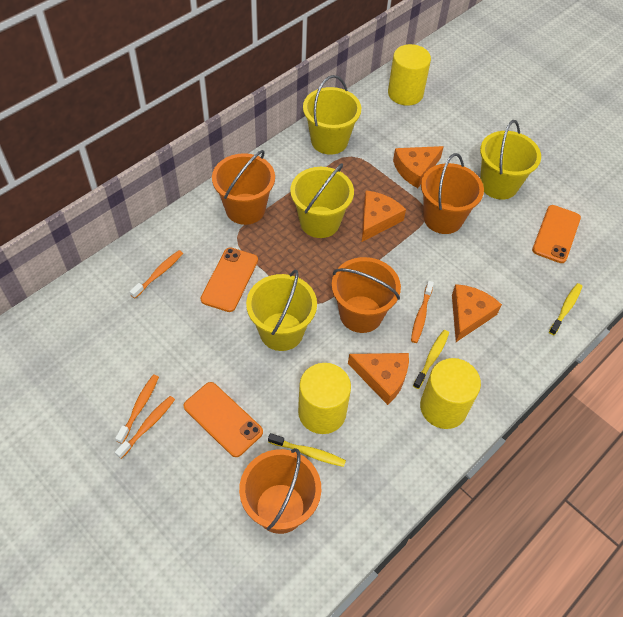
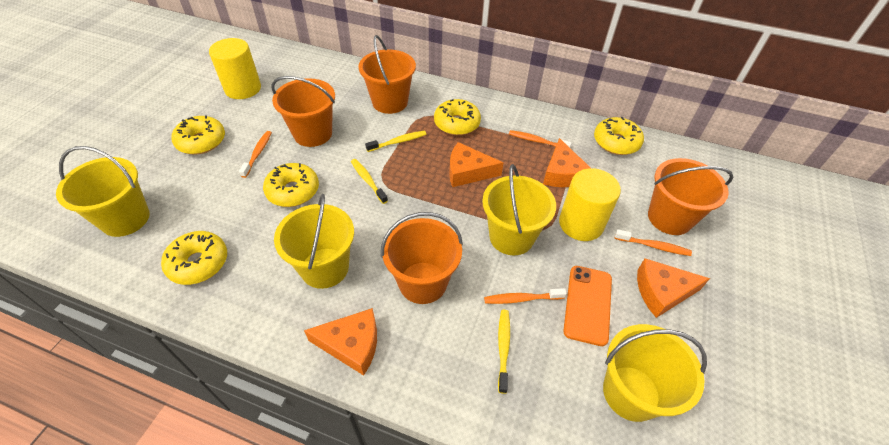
orange phone: [184,382,263,457] [201,247,258,312] [532,205,581,263] = 3 -> [563,266,612,346] = 1
yellow cylinder: [298,363,351,434] [388,44,431,106] [420,358,481,429] = 3 -> [209,38,261,99] [559,168,621,241] = 2
yellow donut: none = 0 -> [161,231,227,285] [171,115,225,154] [263,163,319,207] [434,99,481,135] [594,117,644,155] = 5

